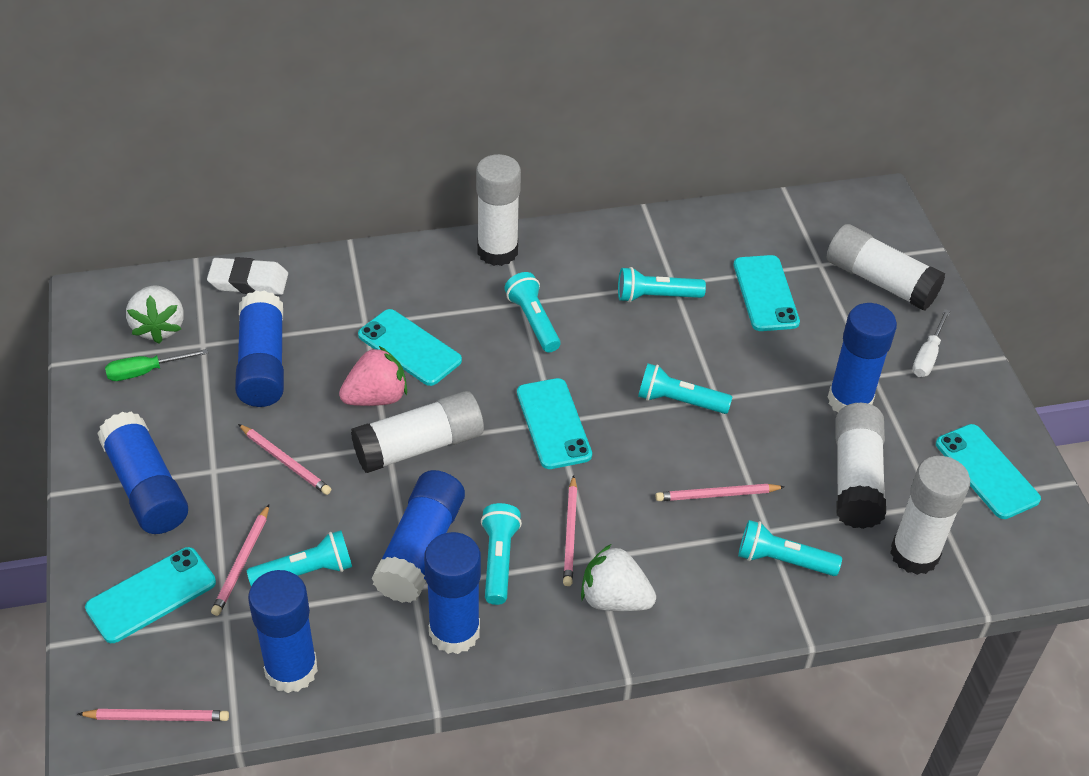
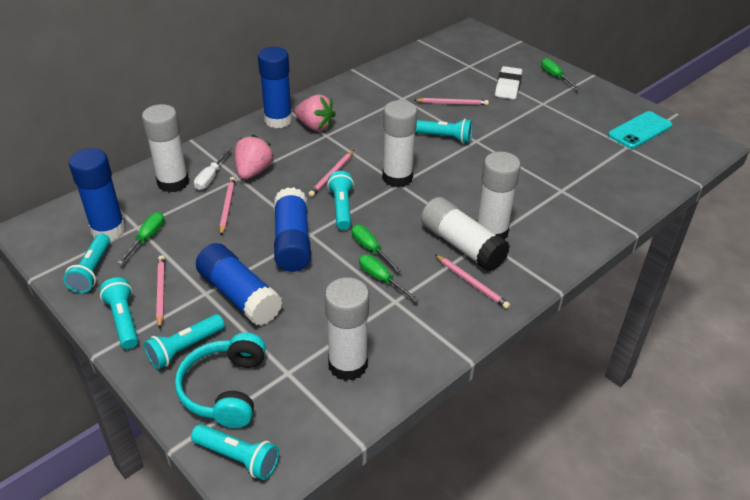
blue glue stick: [97,412,188,534] [235,290,284,407] [248,570,318,693] [371,470,465,603] [424,532,481,654] [828,303,897,412] = 6 -> [69,148,125,240] [196,243,283,325] [258,47,292,128] [274,187,311,272] = 4
green screwdriver: [105,349,208,381] = 1 -> [117,212,164,265] [352,225,401,273] [359,254,419,302] [541,58,580,89] = 4
pink strawberry: [339,346,407,406] = 1 -> [235,135,274,179] [294,95,336,131] = 2
turquoise headphones: none = 0 -> [175,333,266,428] = 1
turquoise phone: [85,547,216,643] [358,309,462,386] [517,378,592,469] [734,255,800,331] [936,424,1041,519] = 5 -> [608,111,672,149] = 1
white strawberry: [126,286,184,344] [581,544,656,611] = 2 -> none = 0

